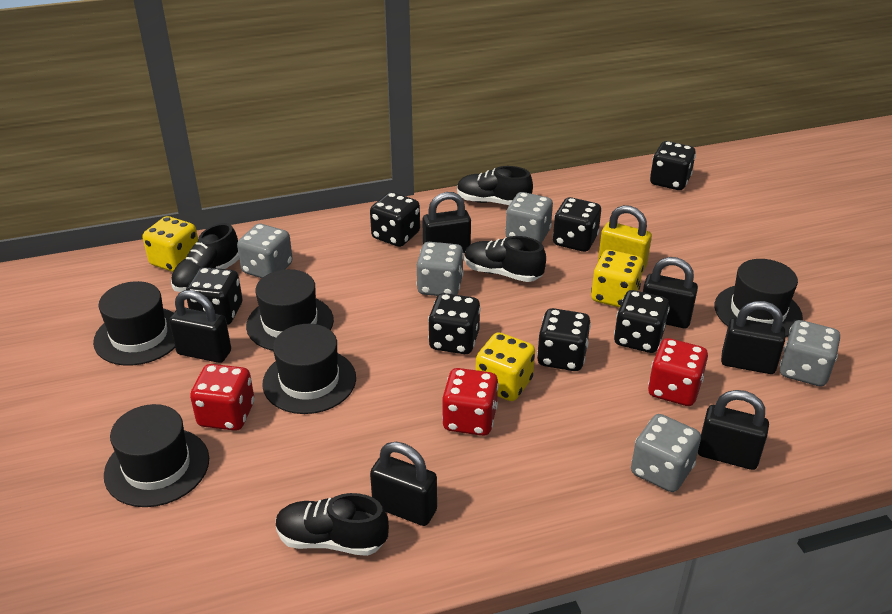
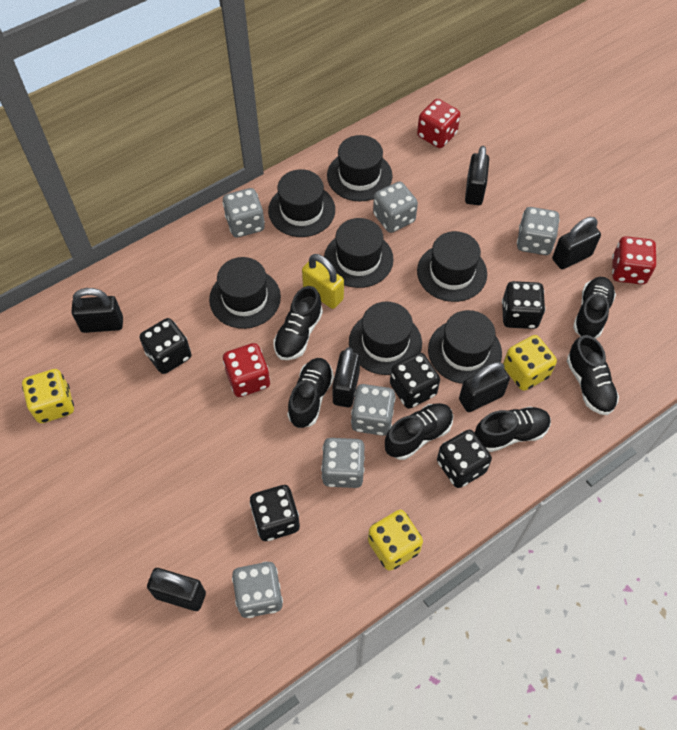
black dice: [186,267,242,325] [370,192,420,247] [428,293,481,354] [537,308,591,371] [553,197,601,252] [614,290,669,353] [650,141,696,190] = 7 -> [140,318,192,374] [250,485,300,541] [390,353,440,409] [437,430,492,488] [502,281,545,329] = 5
black hat: [93,281,175,366] [104,404,209,507] [246,269,334,351] [262,324,356,414] [714,259,803,337] = 5 -> [209,257,281,329] [268,169,335,237] [324,218,393,288] [327,135,393,202] [349,302,422,375] [417,231,487,302] [428,310,502,384] = 7
black shoe: [171,223,239,292] [276,493,389,556] [457,166,533,205] [464,236,546,282] = 4 -> [273,286,323,360] [287,358,334,428] [385,403,453,460] [475,407,551,452] [567,335,619,415] [573,277,616,339] = 6
grey dice: [237,224,293,278] [417,242,464,296] [505,192,553,243] [631,414,701,492] [780,320,840,387] = 5 -> [223,188,265,237] [232,562,283,618] [321,438,365,488] [351,384,396,436] [373,181,418,233] [517,207,560,255] = 6

